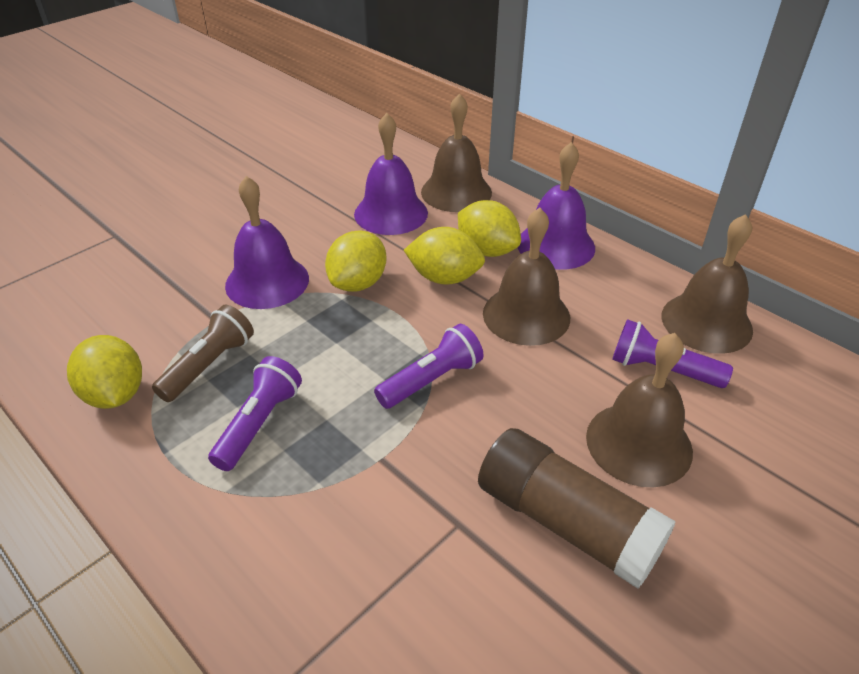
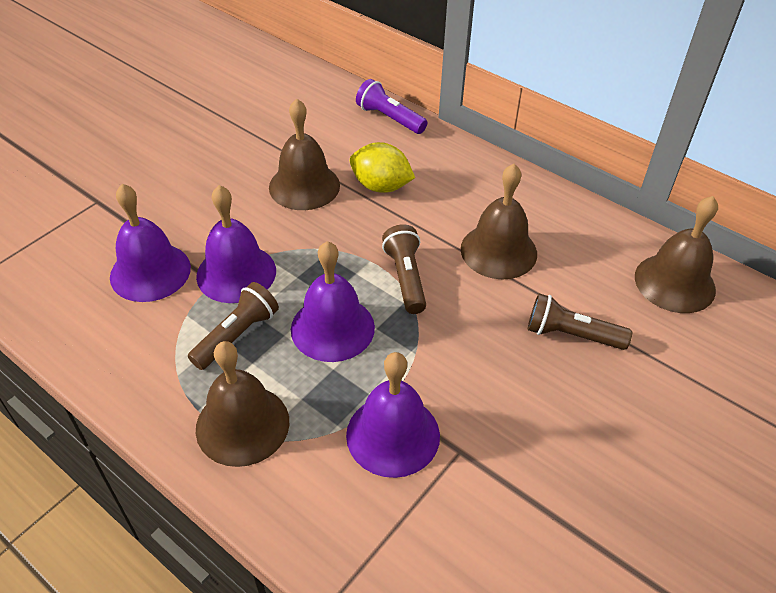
brown flashlight: [152,304,254,402] = 1 -> [188,282,279,370] [382,224,426,314] [528,293,632,350] = 3
brown glue stick: [478,428,676,589] = 1 -> none = 0
purple bell: [225,176,309,309] [354,113,428,235] [518,142,595,270] = 3 -> [110,184,191,302] [196,185,276,303] [291,241,375,362] [346,352,440,478] = 4
purple flashlight: [208,356,302,471] [374,324,484,409] [612,319,733,388] = 3 -> [356,79,428,134] = 1
yellow lemon: [67,335,142,409] [325,230,387,292] [404,227,485,285] [458,200,521,257] = 4 -> [350,142,415,193] = 1

